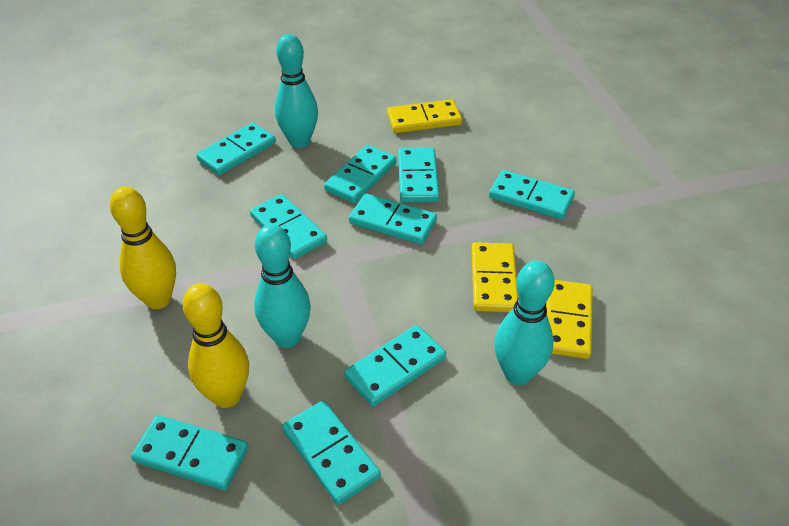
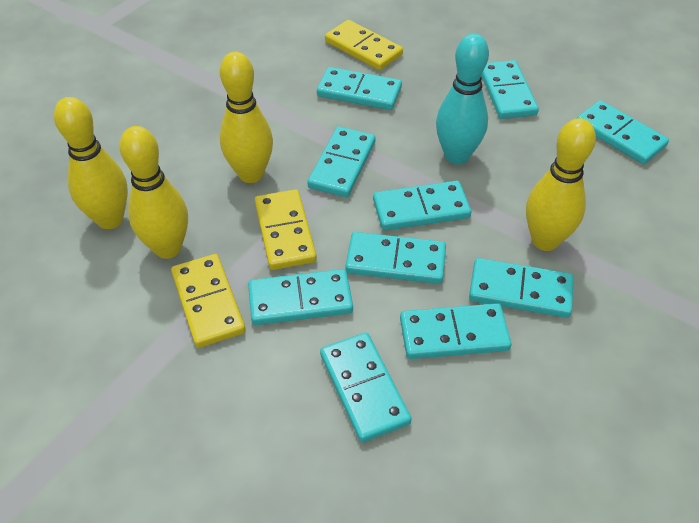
turquoise bowling pin: [254,224,311,348] [275,34,318,148] [494,261,555,385] = 3 -> [436,33,489,164] = 1
turquoise domino: [131,415,248,490] [196,123,276,175] [250,194,327,259] [282,401,381,505] [324,145,397,203] [344,325,446,406] [349,194,437,245] [398,147,440,202] [489,170,575,219] = 9 -> [248,269,353,325] [308,126,376,197] [317,67,402,110] [320,333,411,442] [345,232,446,284] [373,181,471,231] [400,303,512,359] [469,258,574,318] [481,60,539,119] [576,100,669,164] = 10
yellow bowling pin: [110,186,176,309] [183,283,249,408] = 2 -> [54,97,128,229] [119,126,188,259] [220,52,273,183] [526,118,596,251] = 4

